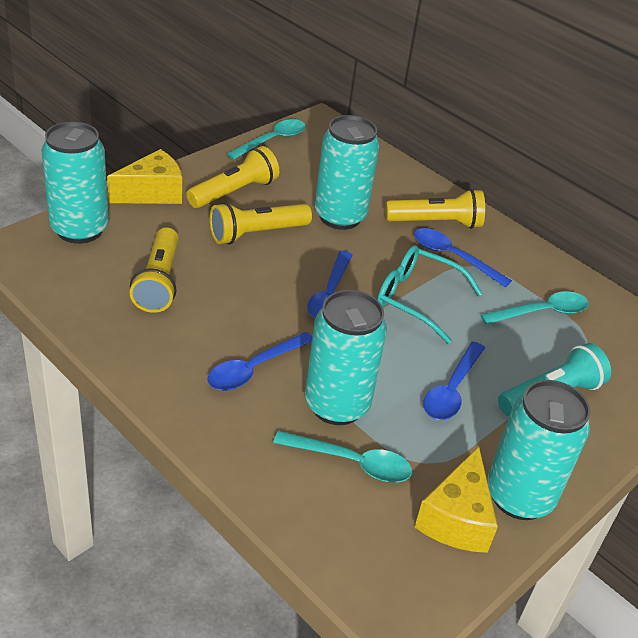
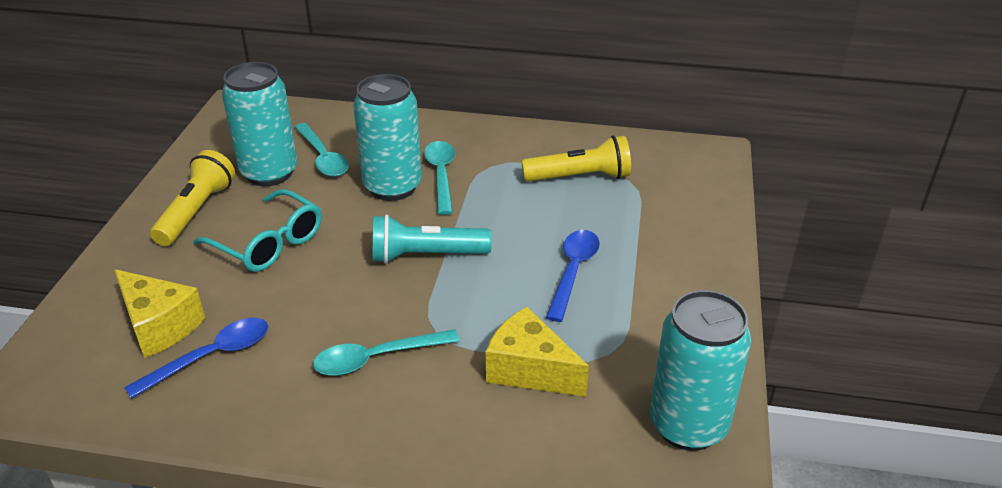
blue spoon: [208,332,312,391] [307,251,352,318] [414,228,512,288] [423,342,485,420] = 4 -> [124,318,268,399] [546,230,600,322] = 2
turquoise can: [41,122,109,244] [305,290,387,425] [315,115,379,230] [487,380,590,520] = 4 -> [222,62,298,186] [353,74,422,201] [650,290,751,451] = 3
yellow flashlight: [130,227,179,313] [186,146,279,208] [210,202,312,245] [385,189,485,229] = 4 -> [150,150,235,246] [522,136,631,182] = 2

